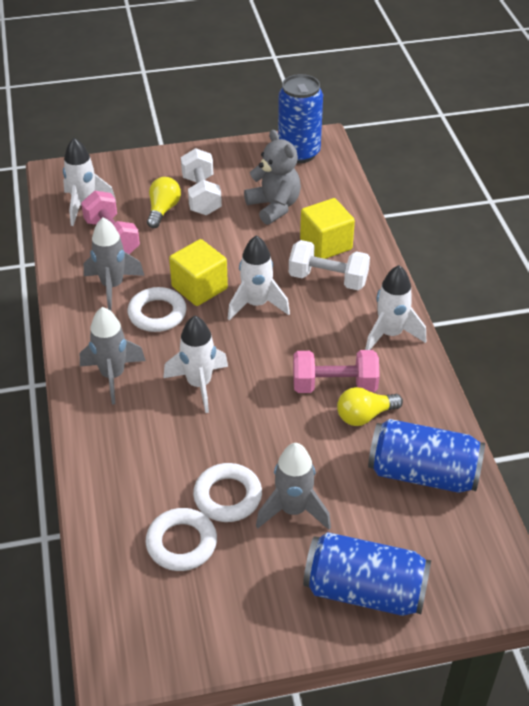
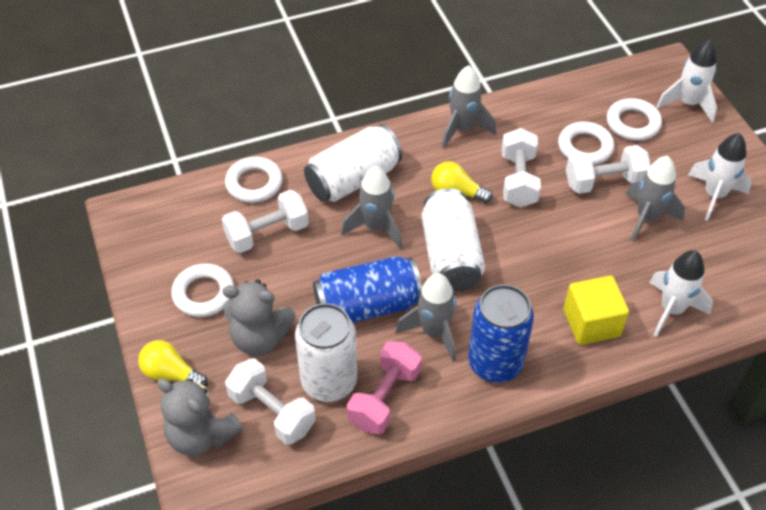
blue can: [278,74,323,163] [303,532,431,616] [368,419,485,493] = 3 -> [313,256,422,323] [468,284,534,383] = 2
grey rocket: [80,307,146,405] [84,217,144,311] [256,443,331,530] = 3 -> [341,166,402,249] [396,273,456,362] [441,65,496,149] [625,156,685,242] = 4
grey teddy bear: [244,130,301,225] = 1 -> [157,378,243,456] [222,280,295,355] = 2
pink dumbbell: [81,191,140,254] [293,350,380,393] = 2 -> [347,341,422,434] = 1
white can: none = 0 -> [295,303,357,402] [304,124,402,202] [421,188,485,291] = 3
white dumbbell: [181,148,222,215] [289,240,370,290] = 2 -> [222,190,309,253] [225,358,316,445] [502,128,541,207] [566,145,651,194] = 4
white ring: [128,287,186,332] [146,508,217,571] [193,463,262,522] = 3 -> [171,263,234,317] [225,157,283,203] [558,122,614,165] [607,98,662,141] = 4
white rocket: [63,138,116,226] [163,316,228,413] [228,235,290,321] [365,265,426,350] = 4 -> [649,250,713,337] [656,39,717,123] [688,133,752,221] = 3
yellow cube: [169,239,228,306] [300,198,355,259] = 2 -> [563,276,629,345] = 1

